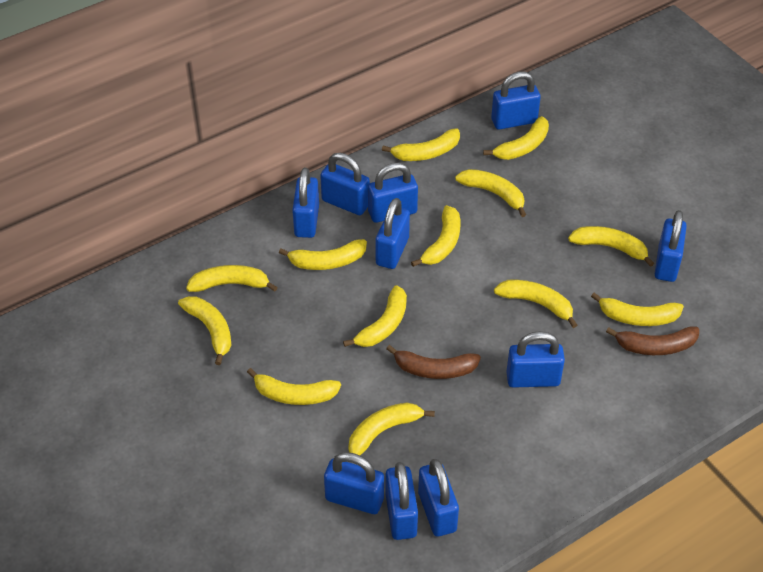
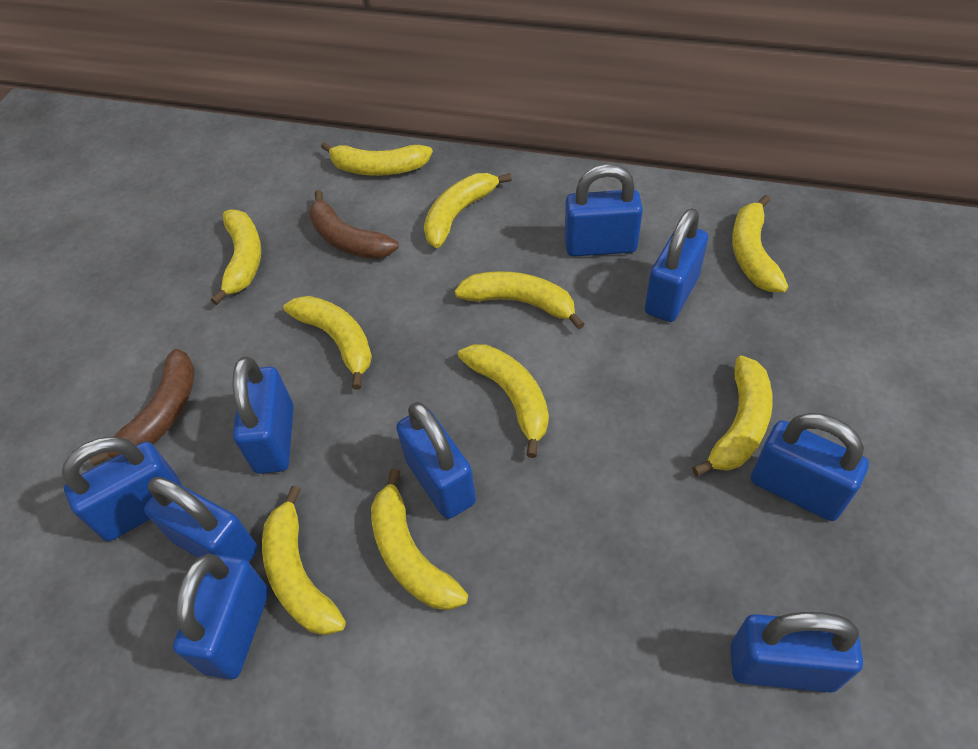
blue padlock: [292,168,319,238] [320,153,370,215] [324,452,384,514] [368,163,418,223] [376,198,410,269] [385,462,418,540] [418,459,459,537] [491,72,541,130] [506,331,565,388] [655,210,687,282] = 10 -> [62,437,182,541] [144,477,258,562] [173,554,269,679] [233,357,294,474] [396,402,476,519] [565,164,643,257] [645,208,708,322] [730,612,863,693] [751,413,869,521] = 9
yellow banana: [178,296,231,365] [186,265,277,292] [247,368,341,405] [279,239,367,270] [343,285,407,347] [348,403,435,455] [382,129,460,161] [411,205,460,267] [455,169,526,217] [483,116,549,160] [494,280,577,328] [568,226,654,267] [591,292,684,326] = 13 -> [211,209,262,305] [262,486,346,635] [283,296,372,390] [321,142,433,176] [371,469,468,610] [424,173,512,248] [455,271,584,329] [458,344,549,458] [692,355,773,476] [732,195,788,292] = 10

